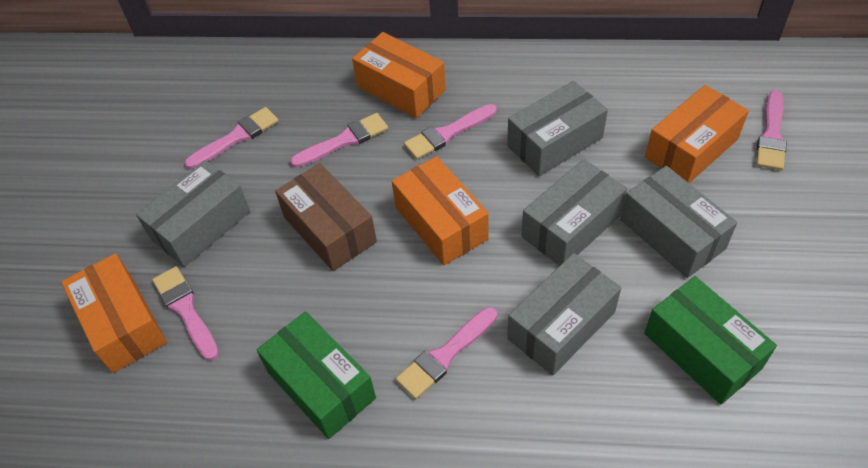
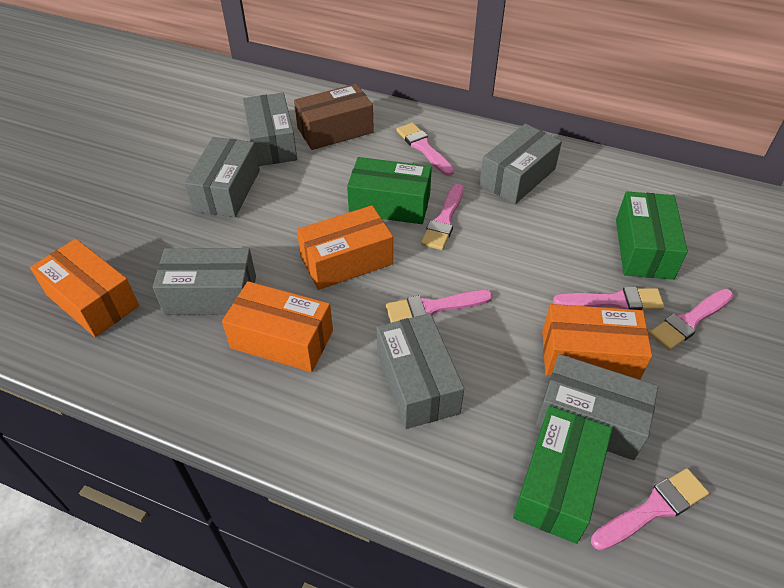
green box: [257,311,376,439] [644,276,777,404] = 2 -> [347,157,432,224] [513,406,612,544] [616,192,688,280] = 3
grey box: [136,160,250,267] [507,81,608,176] [507,253,621,376] [522,159,627,266] [621,166,737,278] = 5 -> [153,248,256,315] [184,137,260,217] [243,93,297,166] [377,313,464,429] [479,124,562,204] [536,354,658,460] = 6

